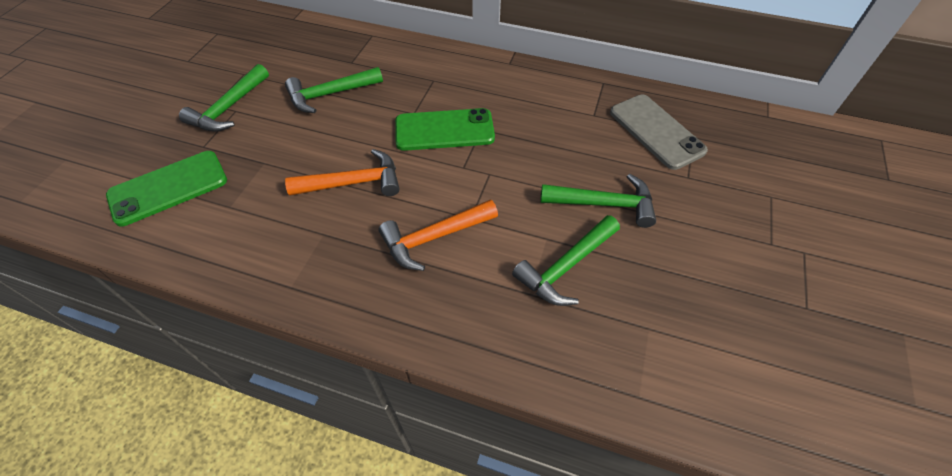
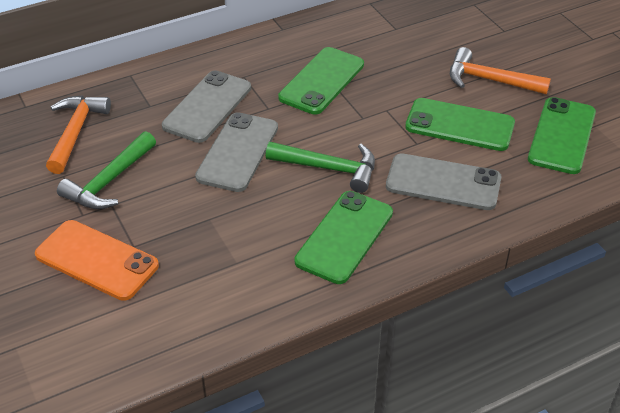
green hammer: [179,64,269,132] [285,67,383,113] [512,215,620,306] [540,174,656,228] = 4 -> [57,131,156,209] [266,142,375,193] = 2
green phone: [106,151,227,226] [395,108,495,151] = 2 -> [278,47,364,115] [294,191,393,284] [405,98,515,151] [528,97,596,174] = 4
grey phone: [610,94,708,170] = 1 -> [162,70,251,143] [195,112,278,192] [386,153,501,210] = 3
orange phone: none = 0 -> [35,220,159,301] = 1

